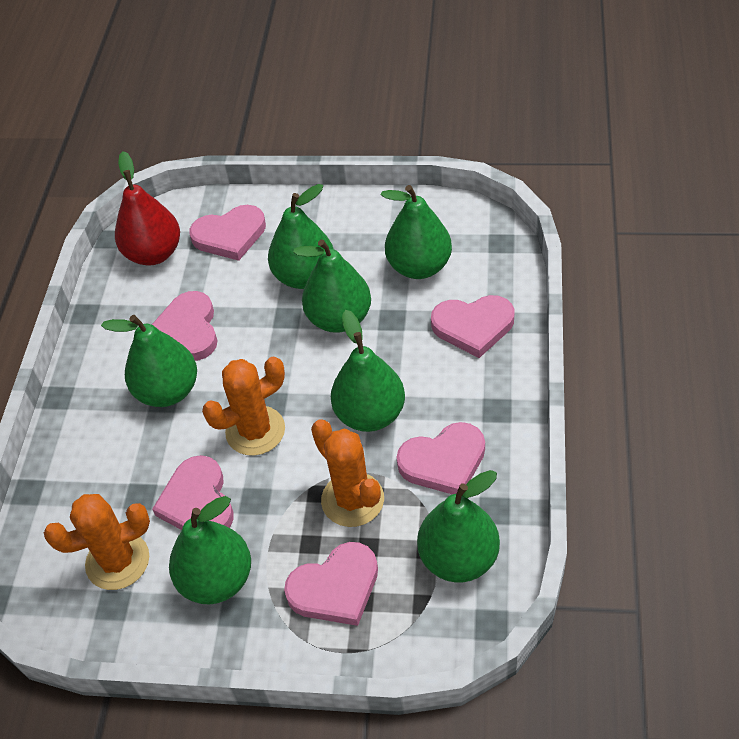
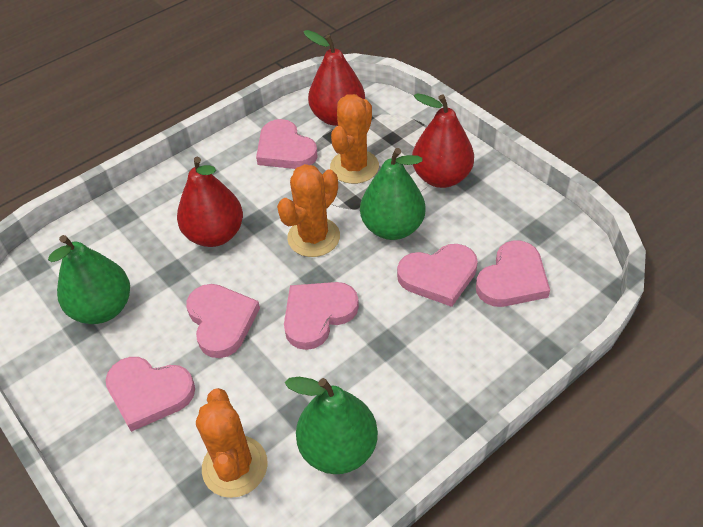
green pear: [101,315,197,407] [169,496,251,605] [268,184,333,289] [293,239,371,333] [331,310,405,432] [381,185,452,279] [417,470,500,582] = 7 -> [48,235,130,324] [285,377,378,474] [360,148,426,240] = 3
red pear: [115,151,180,265] = 1 -> [177,156,243,247] [304,30,365,126] [412,94,474,188] = 3

